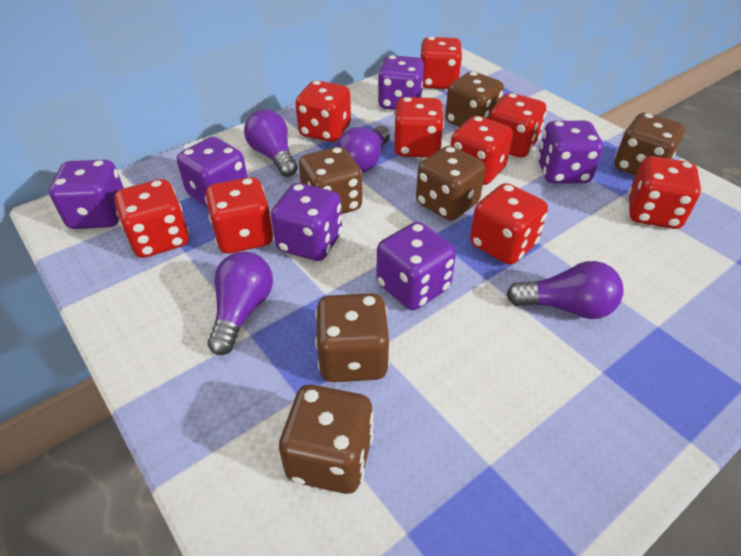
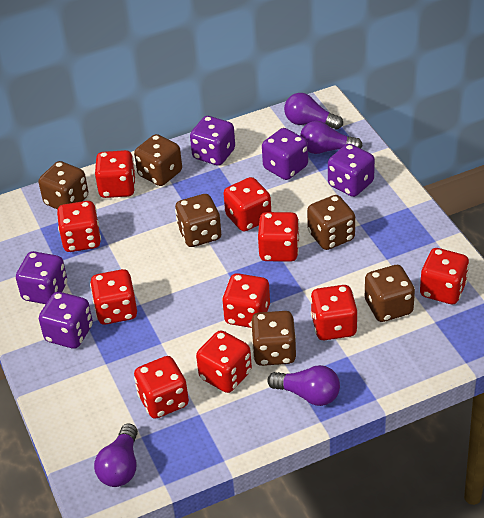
purple dice: [49,160,124,229] [177,137,248,207] [271,183,342,261] [376,222,456,310] [377,55,424,110] [537,121,603,184] = 6 -> [16,251,67,304] [39,292,93,349] [190,116,235,166] [262,128,308,180] [328,144,375,197] = 5
red dice: [115,179,189,258] [205,177,274,254] [295,80,351,142] [394,97,444,157] [421,37,463,89] [450,116,513,185] [470,183,548,265] [489,93,547,158] [628,156,701,229] = 9 -> [57,201,101,252] [90,269,137,325] [95,150,136,198] [134,356,189,419] [196,330,252,393] [222,273,270,328] [223,177,271,231] [258,212,300,262] [310,285,358,340] [420,248,469,304] = 10

